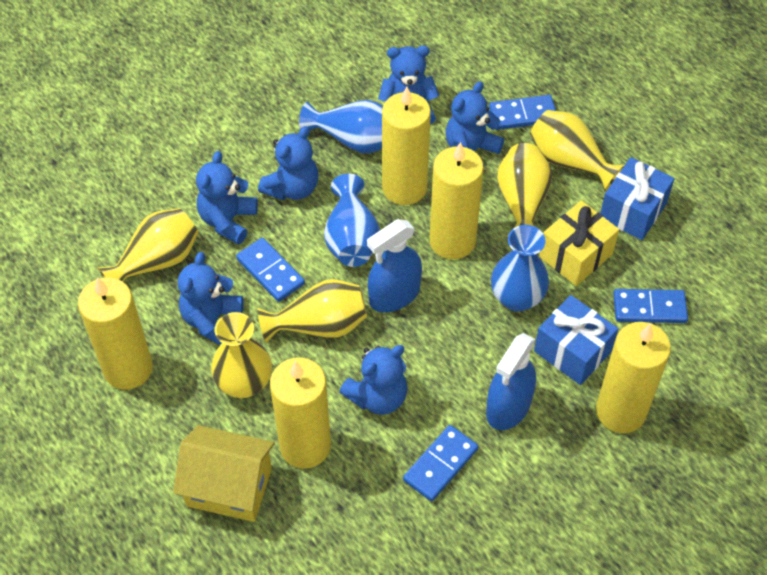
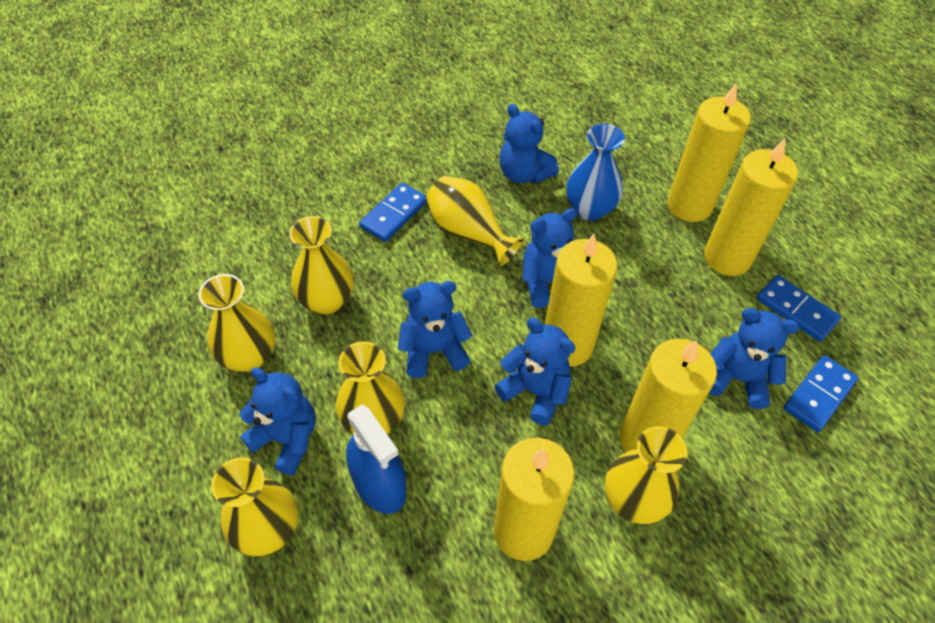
blue domino: [236,238,305,302] [403,425,479,502] [489,95,556,130] [613,289,688,323] = 4 -> [359,183,427,242] [757,275,841,342] [784,355,858,432] = 3
blue gift: [534,295,618,385] [600,157,675,240] = 2 -> none = 0
blue spray bottle: [367,219,422,313] [486,333,536,430] = 2 -> [346,404,406,514] = 1
blue vase: [299,100,383,153] [324,174,380,267] [491,225,549,312] = 3 -> [566,124,625,221] = 1
yellow gift: [539,200,619,286] = 1 -> none = 0
yellow house: [173,425,275,522] = 1 -> none = 0
yellow vase: [97,208,199,282] [211,312,272,398] [258,279,367,343] [497,143,552,238] [530,110,625,192] = 5 -> [198,274,275,372] [211,457,298,556] [289,216,354,314] [336,341,405,435] [426,176,523,266] [605,426,688,524] = 6

